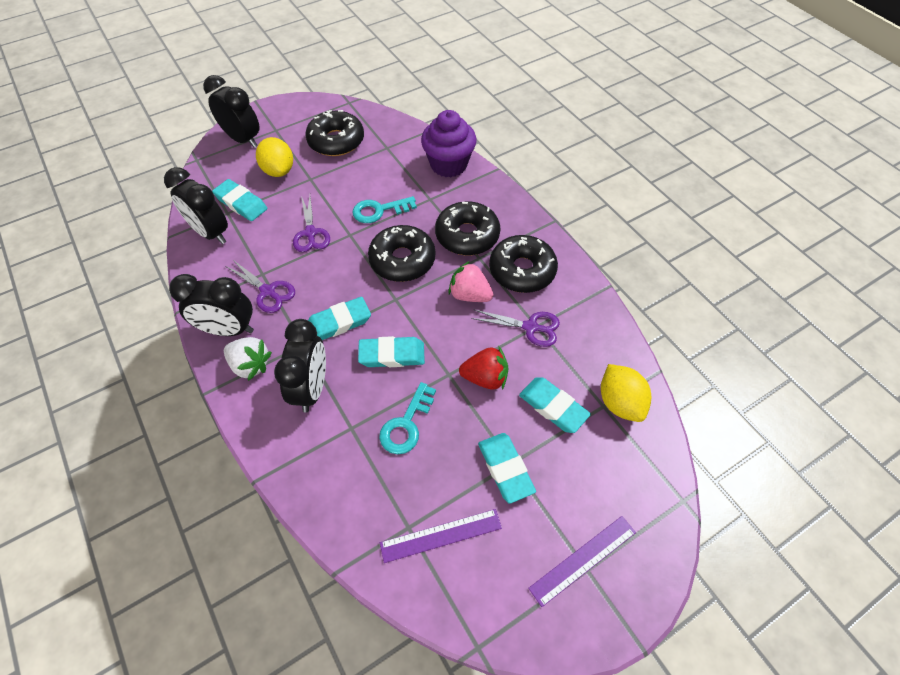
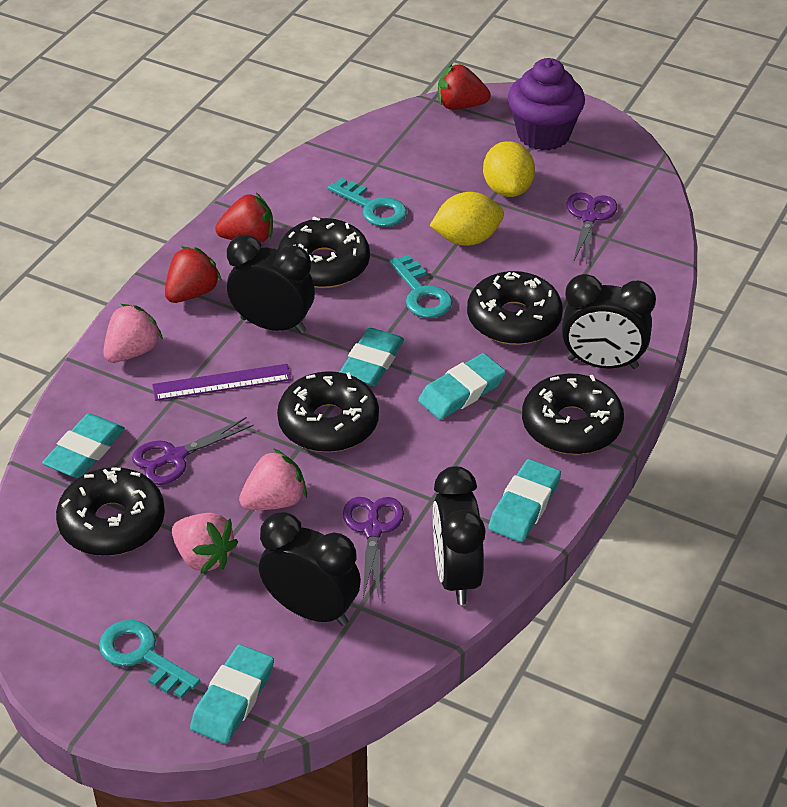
black donut: [305,110,364,156] [368,225,435,282] [435,201,500,255] [489,235,558,293] = 4 -> [56,467,165,556] [277,371,379,452] [278,216,370,288] [467,271,563,345] [522,373,624,455] = 5
pink strawberry: [448,261,493,302] = 1 -> [103,304,163,363] [172,513,238,574] [239,448,307,510] = 3
purple ruler: [380,509,502,563] [528,516,636,607] = 2 -> [152,364,291,401] = 1
red strawberry: [459,347,509,390] = 1 -> [165,246,222,303] [215,193,273,242] [438,64,491,110] = 3
turquoise key: [352,196,417,223] [379,382,436,454] = 2 -> [99,620,200,699] [328,178,407,227] [389,255,453,318] = 3
white strawberry: [224,337,272,381] = 1 -> none = 0

